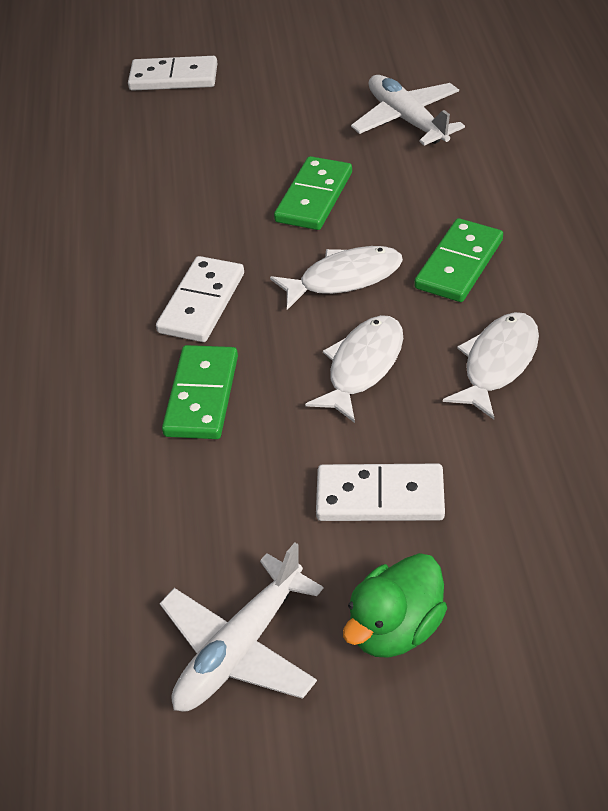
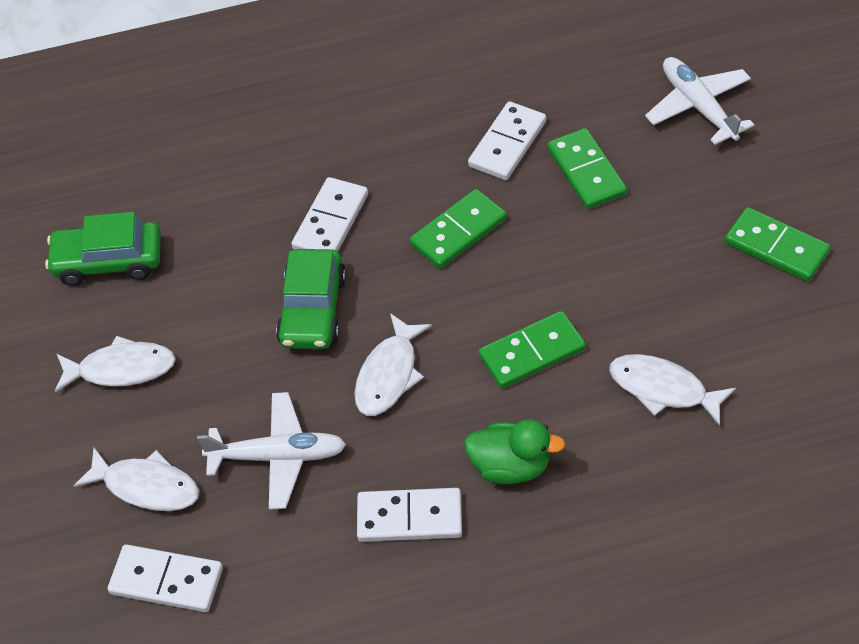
green car: none = 0 -> [45,212,161,286] [276,249,346,349] = 2
green domino: [162,345,238,439] [274,156,352,230] [414,218,503,302] = 3 -> [410,189,506,269] [479,311,586,389] [547,128,627,209] [725,207,830,281] = 4
white domino: [128,56,217,91] [156,256,244,342] [316,464,445,521] = 3 -> [108,544,223,612] [291,177,368,251] [357,488,462,542] [468,101,546,180] = 4
white fish: [270,246,403,310] [305,315,403,423] [443,312,539,420] = 3 -> [55,336,176,393] [73,448,200,511] [354,313,432,416] [609,354,736,426] = 4

